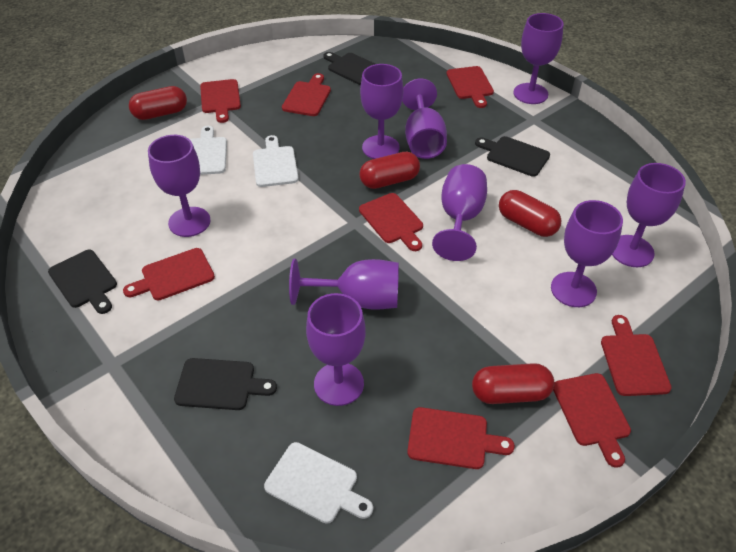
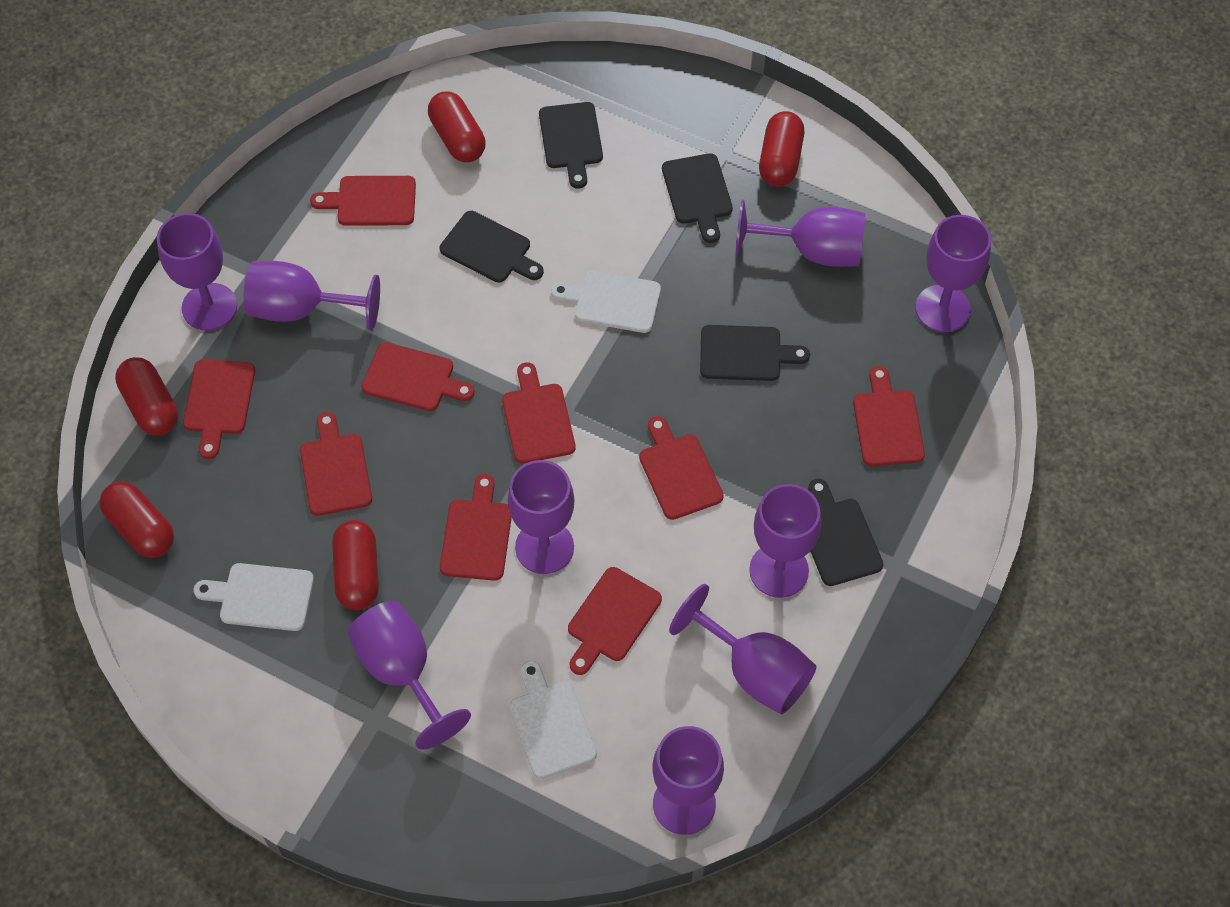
black cutting board: [48,250,117,314] [174,358,277,410] [323,52,375,85] [475,136,550,177] = 4 -> [440,211,544,283] [539,102,603,189] [662,153,733,243] [700,325,810,381] [808,478,883,586] = 5
red capsule: [129,86,187,120] [359,152,420,189] [472,363,554,404] [499,190,561,237] = 4 -> [99,481,174,558] [115,357,178,436] [332,520,379,610] [428,91,486,162] [759,111,804,187] = 5
red cutting board: [123,248,215,300] [200,79,241,123] [282,73,331,116] [359,193,423,251] [407,407,515,469] [446,66,494,108] [553,373,631,468] [601,315,671,396] = 8 -> [183,359,255,459] [300,412,372,516] [310,176,416,226] [362,342,475,411] [440,474,512,581] [502,362,576,463] [568,567,662,675] [639,416,724,520] [853,366,925,466] = 9

